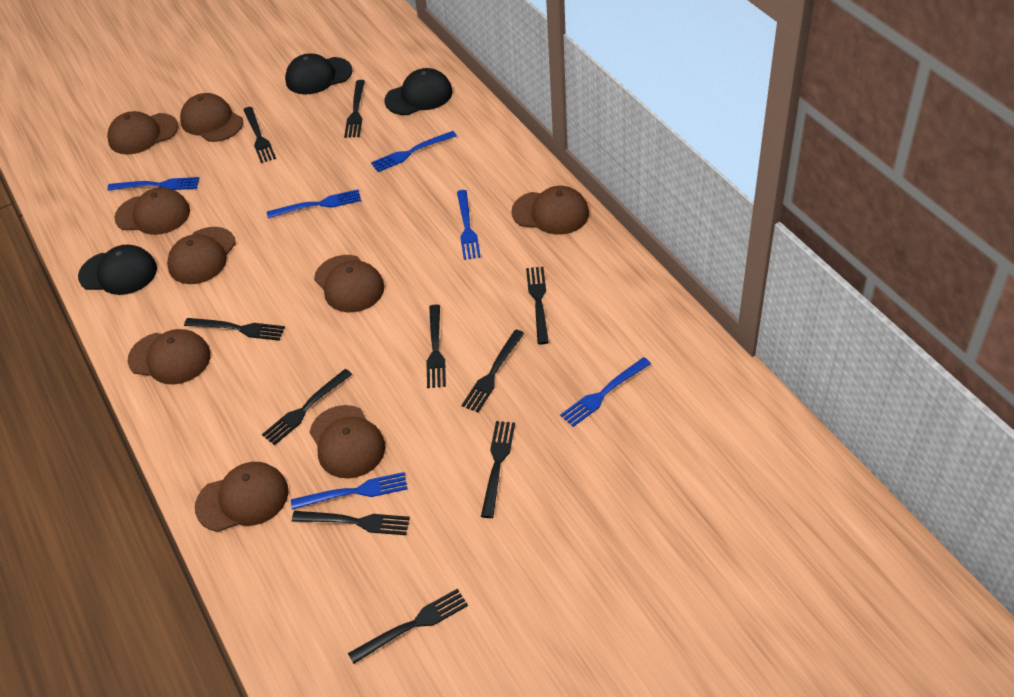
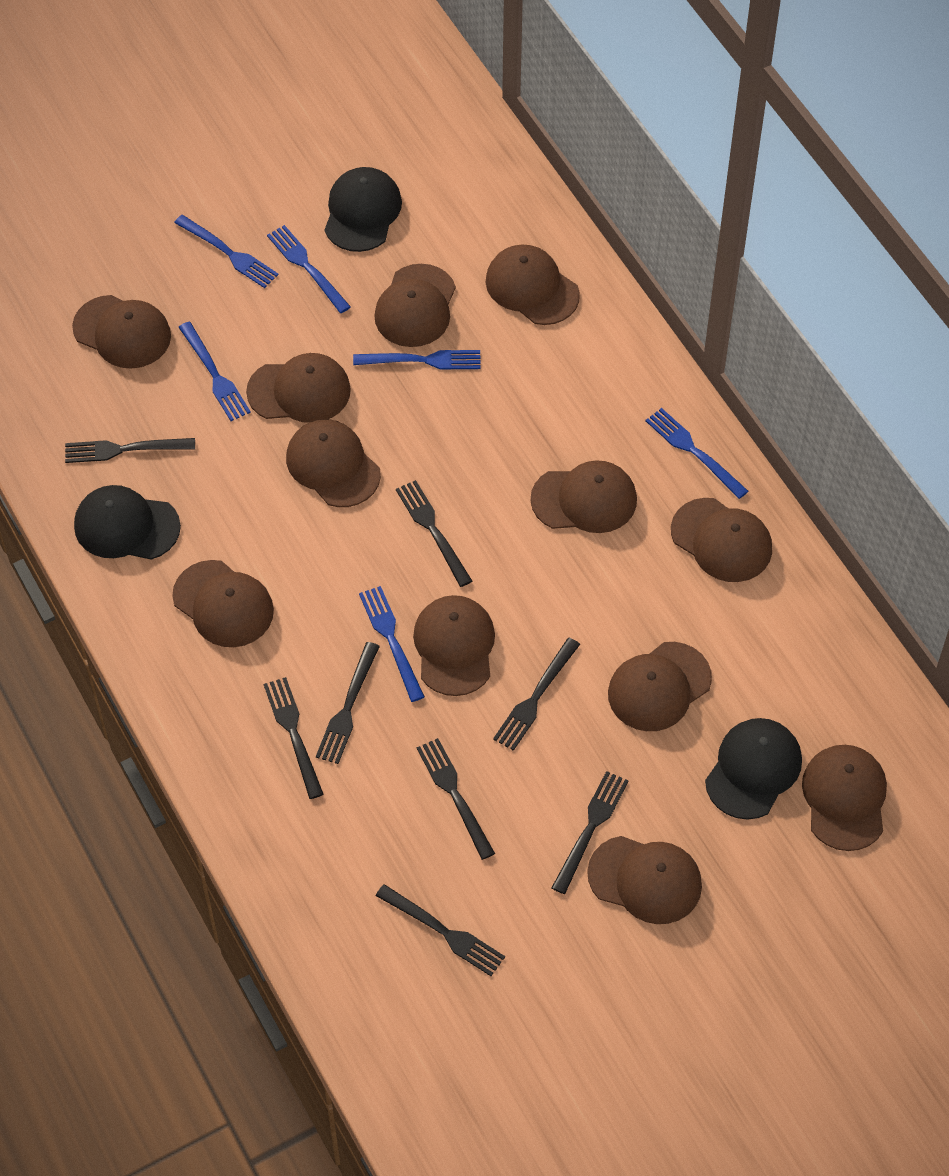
black fork: [184,318,285,341] [243,107,276,163] [262,369,353,445] [292,511,410,535] [344,80,365,138] [348,588,468,664] [427,305,446,388] [461,330,525,412] [481,421,515,518] [526,267,549,345] = 10 -> [65,438,195,463] [264,677,324,799] [316,642,380,764] [375,884,505,976] [396,480,472,587] [417,738,495,860] [493,638,580,751] [552,771,629,894] = 8
brown cap: [107,111,178,154] [115,187,190,235] [128,329,211,385] [167,227,236,284] [180,93,243,142] [195,462,289,532] [310,405,385,478] [314,255,384,312] [511,186,589,235] = 9 -> [72,295,171,369] [172,560,274,647] [246,353,351,423] [286,419,381,507] [374,264,456,347] [413,595,495,696] [485,245,580,325] [531,460,637,533] [587,836,702,924] [608,642,712,731] [671,498,772,582] [802,745,887,851] = 12

